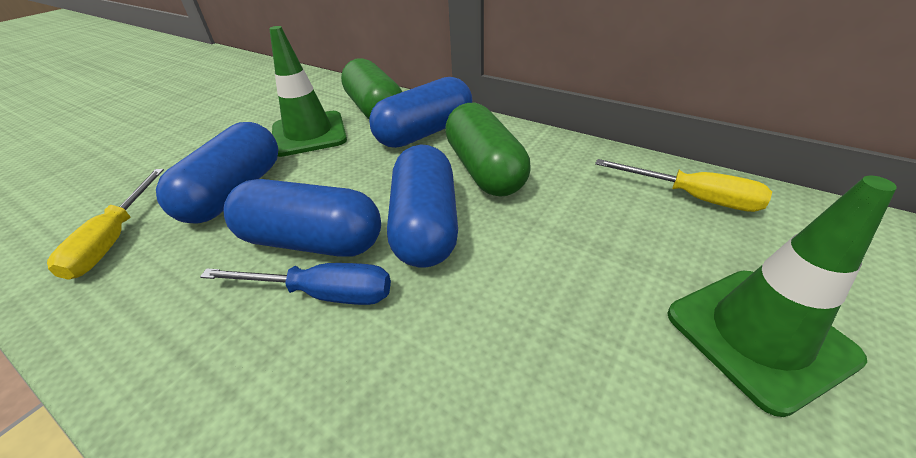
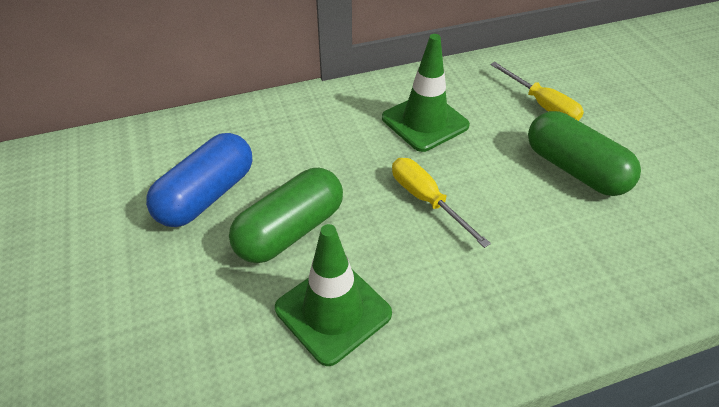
blue capsule: [156,122,278,224] [223,179,381,257] [369,77,472,148] [387,145,458,268] = 4 -> [146,133,252,227] = 1
blue screwdriver: [200,263,391,305] = 1 -> none = 0

